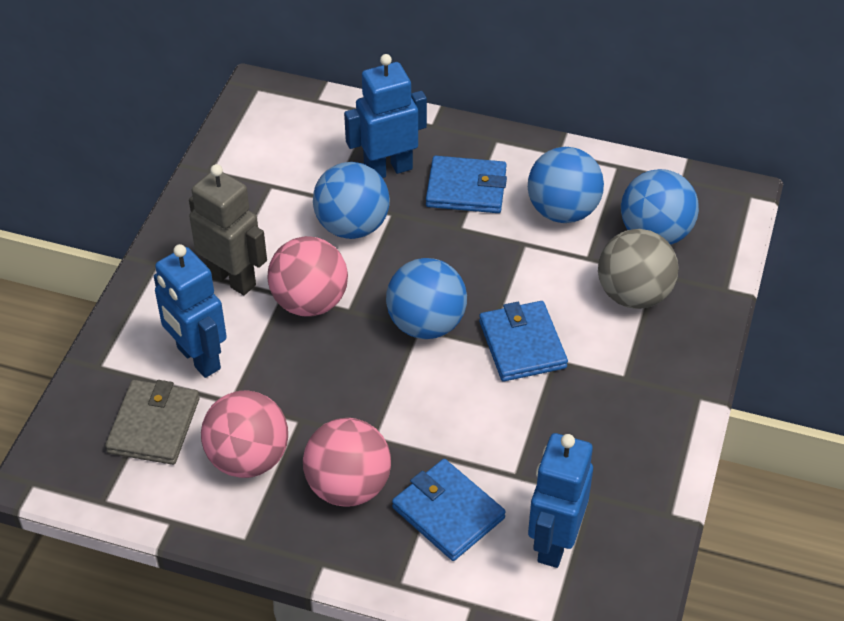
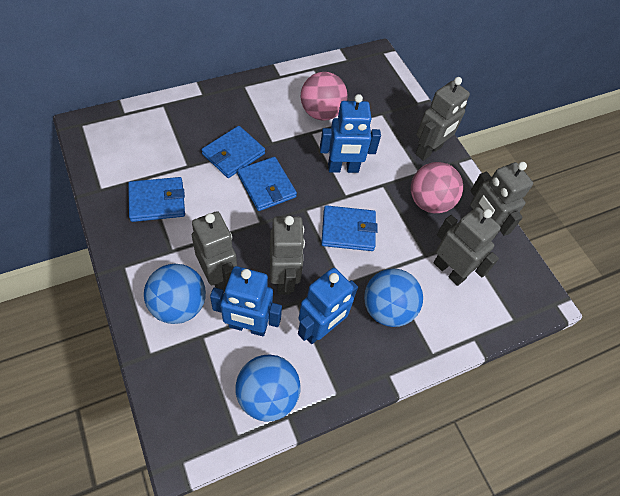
blue ball: [313,162,390,239] [386,258,467,339] [528,147,604,223] [621,169,699,245] = 4 -> [144,263,206,324] [235,355,300,422] [364,269,423,327] = 3
blue wallet: [392,459,506,561] [426,156,507,213] [479,301,568,381] = 3 -> [128,177,185,222] [202,126,265,178] [237,157,297,211] [321,205,378,251] = 4
grey ball: [598,229,678,309] = 1 -> none = 0
grey robot: [189,164,267,295] = 1 -> [192,211,237,292] [270,216,305,295] [416,77,470,161] [434,207,501,286] [470,162,533,238] = 5
grey wallet: [105,380,200,465] = 1 -> none = 0
pink ball: [201,390,288,478] [268,236,348,317] [303,418,391,506] = 3 -> [301,72,348,120] [411,162,463,213] = 2

